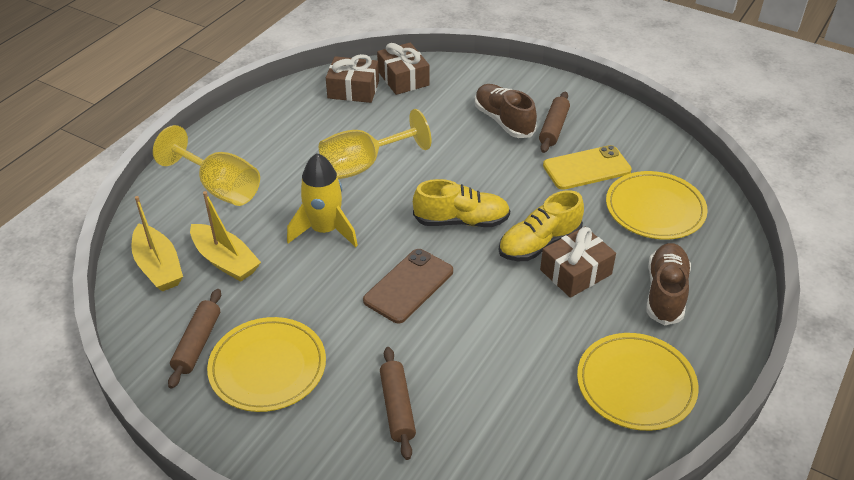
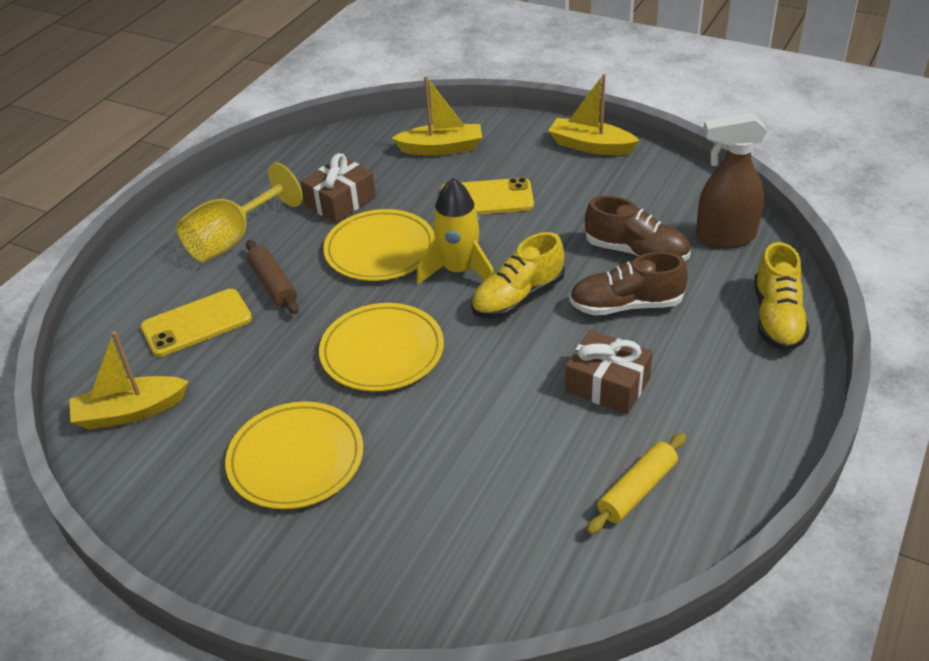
brown gift: [326,54,379,103] [377,43,430,95] [540,227,616,298] = 3 -> [301,153,376,223] [565,330,653,414] = 2
brown phone: [363,249,453,323] = 1 -> none = 0
brown rolling pin: [168,289,221,389] [380,347,416,460] [539,92,570,153] = 3 -> [246,240,299,314] = 1
brown spray bottle: none = 0 -> [696,112,767,248] = 1
yellow boat: [132,196,183,291] [190,191,261,282] = 2 -> [69,331,189,430] [392,76,482,156] [548,74,640,155] = 3
yellow goblet: [153,125,260,206] [319,109,431,179] = 2 -> [176,162,303,262] = 1
yellow phone: [543,145,632,190] = 1 -> [140,289,252,357] [441,177,534,214] = 2
yellow rolling pin: none = 0 -> [587,433,686,534] = 1

